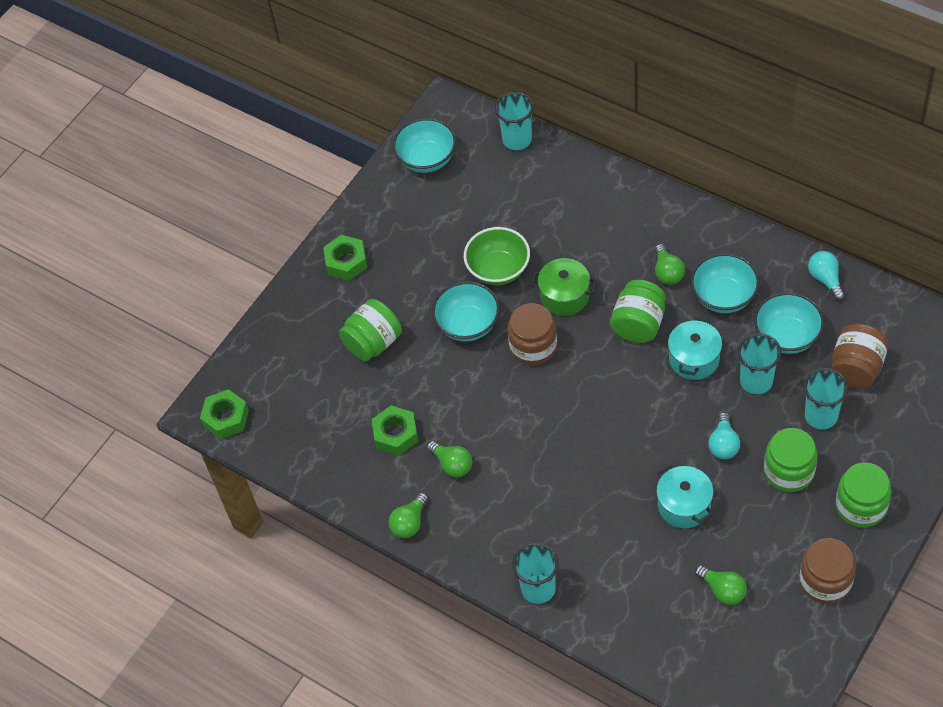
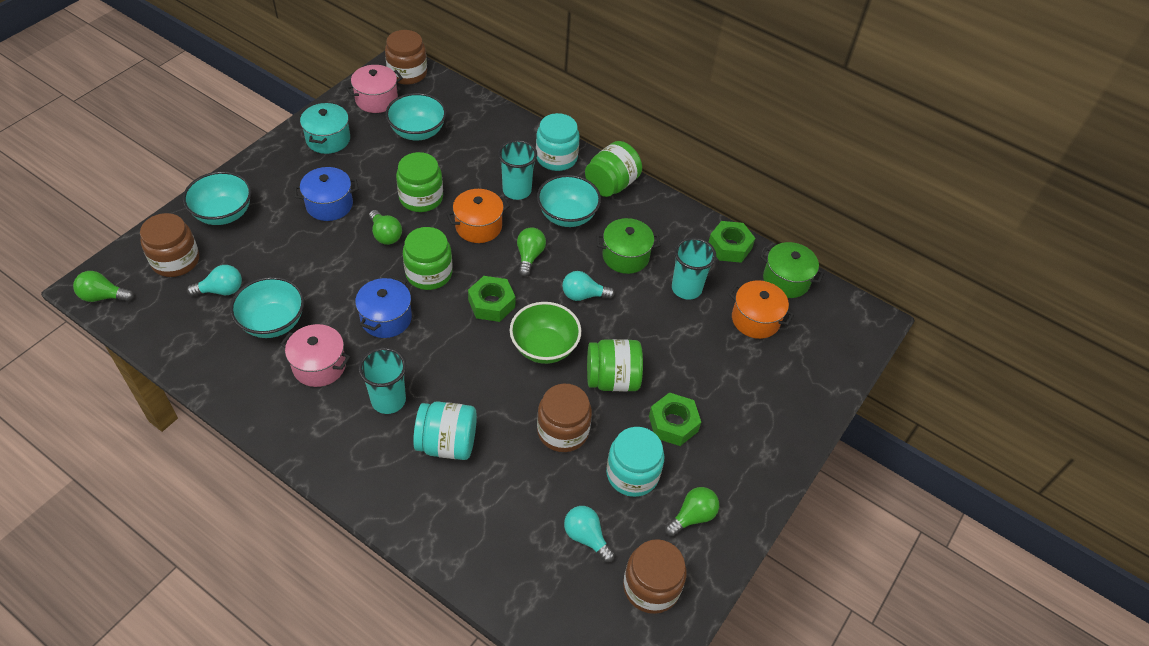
blue pot: none = 0 -> [294,167,358,221] [355,276,412,338] = 2
brown jar: [508,303,557,365] [799,538,856,604] [831,324,889,389] = 3 -> [140,213,199,277] [385,30,427,85] [537,384,592,452] [623,539,687,614] = 4
green pot: [531,258,597,316] = 1 -> [596,218,661,274] [760,242,824,298] = 2
orange pot: none = 0 -> [446,189,510,243] [728,280,794,339] = 2
pink pot: none = 0 -> [280,324,351,387] [346,65,403,113] = 2
turquoise cup: [495,92,534,150] [512,543,559,604] [737,333,782,394] [804,368,849,429] = 4 -> [358,347,406,414] [498,140,537,200] [672,237,716,300] = 3
turquoise jar: none = 0 -> [413,401,477,460] [536,113,580,171] [606,427,665,497] = 3
turquoise light bulb: [708,412,740,459] [808,251,845,300] = 2 -> [187,265,242,296] [562,271,615,301] [564,506,615,563] = 3
turquoise pot: [656,464,714,528] [668,317,722,380] = 2 -> [300,102,350,154] = 1

